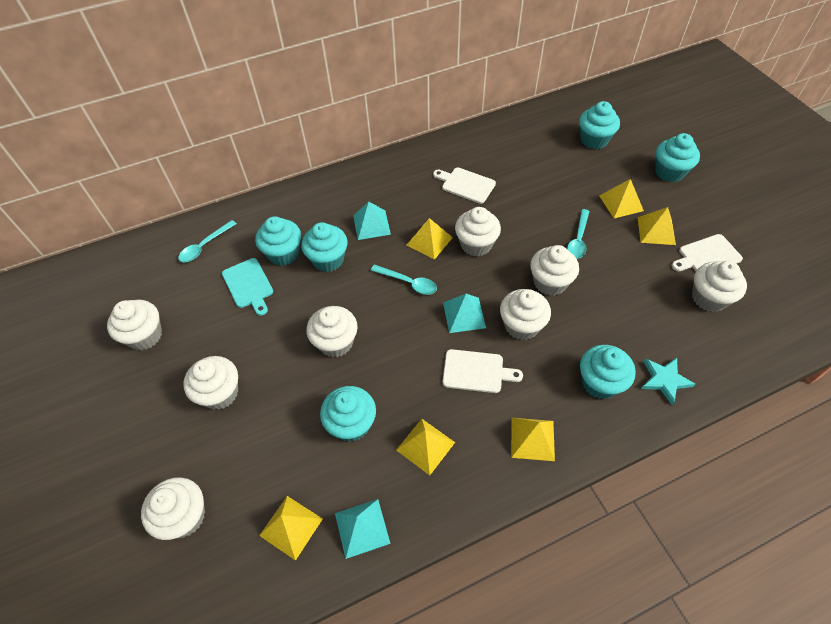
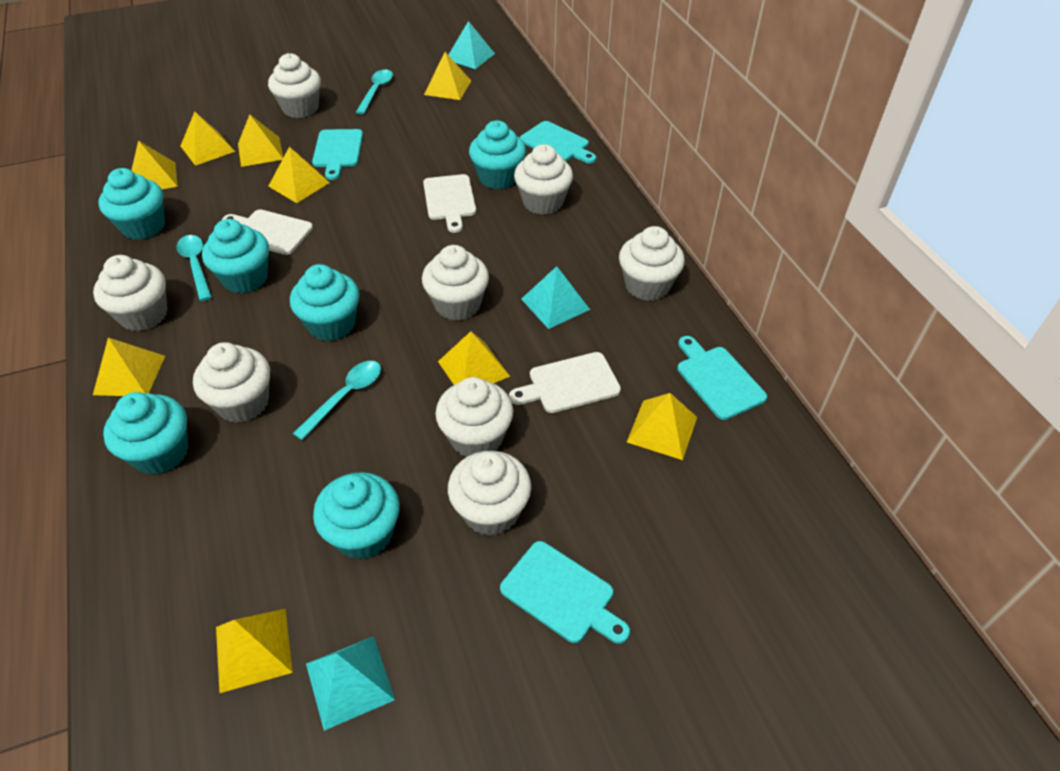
turquoise cutting board: [222,258,273,316] = 1 -> [312,129,363,180] [500,541,630,644] [520,121,596,163] [678,336,767,420] = 4
turquoise star: [641,358,695,405] = 1 -> none = 0
yellow pyramid: [259,496,323,561] [396,419,455,475] [406,218,453,260] [511,418,555,461] [599,179,644,218] [638,207,676,245] = 6 -> [93,338,165,396] [132,141,178,189] [181,112,235,166] [216,609,293,693] [238,114,283,167] [268,147,330,203] [424,52,471,100] [438,331,510,385] [627,393,697,460] = 9

